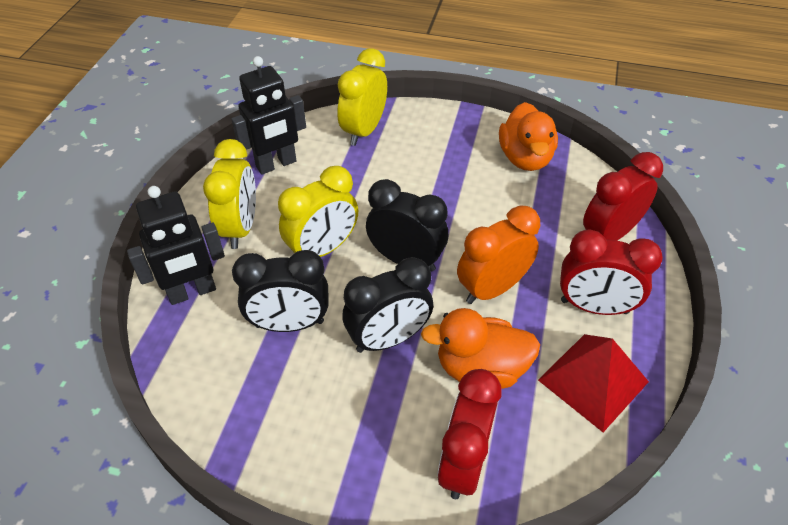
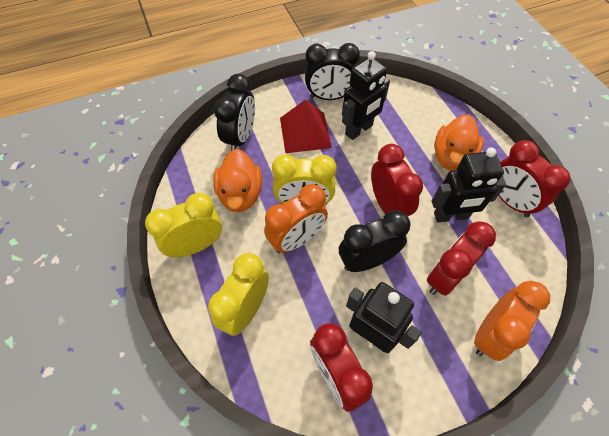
black robot: [127,186,225,305] [231,56,306,175] = 2 -> [342,51,390,140] [346,282,422,353] [432,148,506,223] = 3
orange clock: [457,206,540,304] = 1 -> [264,184,328,253] [474,281,550,361] = 2
red clock: [437,369,502,499] [560,229,663,315] [583,152,663,240] = 3 -> [310,323,373,412] [371,144,423,216] [427,221,496,296] [498,140,570,217] = 4

